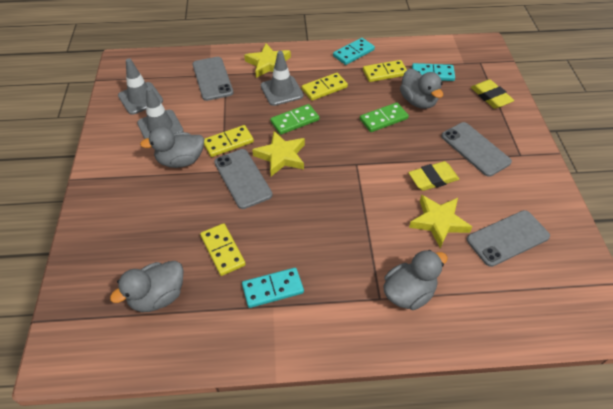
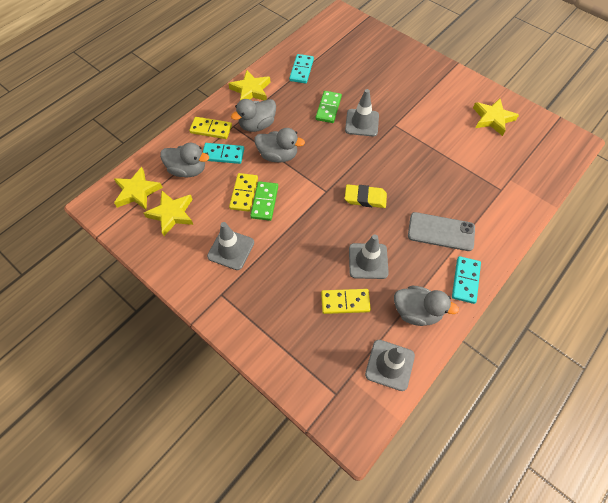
grey phone: [193,57,233,101] [214,149,273,209] [441,122,512,177] [467,210,550,267] = 4 -> [408,212,475,251] = 1
grey traffic cone: [118,58,163,115] [137,87,183,139] [261,51,304,106] = 3 -> [207,222,254,270] [345,89,379,137] [349,234,389,279] [365,340,415,391] = 4
yellow domino: [200,223,246,276] [204,125,254,157] [302,73,348,101] [363,60,407,82] = 4 -> [189,117,232,139] [229,173,258,212] [321,289,371,314] = 3
yellow eraser: [408,161,459,191] [471,79,514,109] = 2 -> [345,184,387,208] = 1
yellow star: [244,43,291,78] [252,131,305,176] [409,195,472,248] = 3 -> [114,167,163,210] [144,191,193,236] [228,70,271,100] [473,98,519,136] = 4

